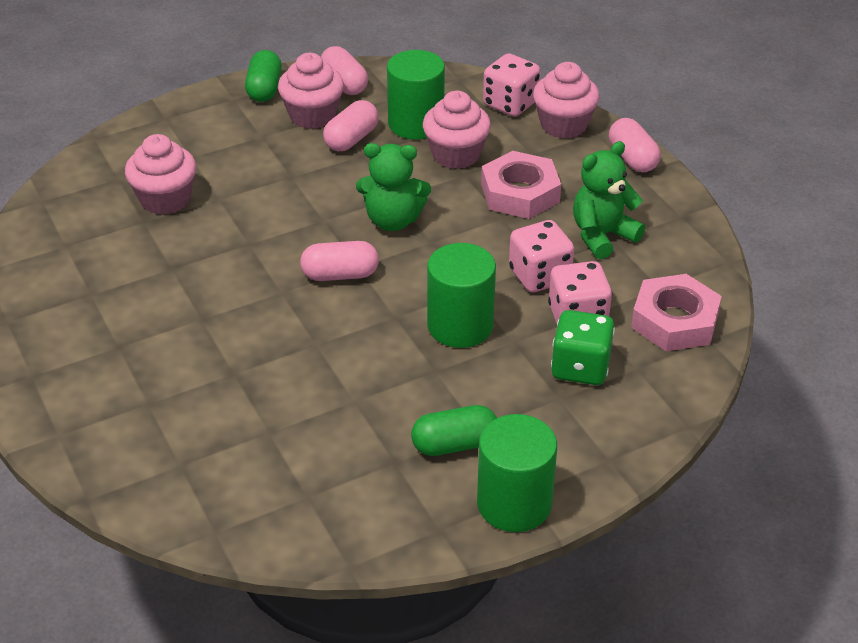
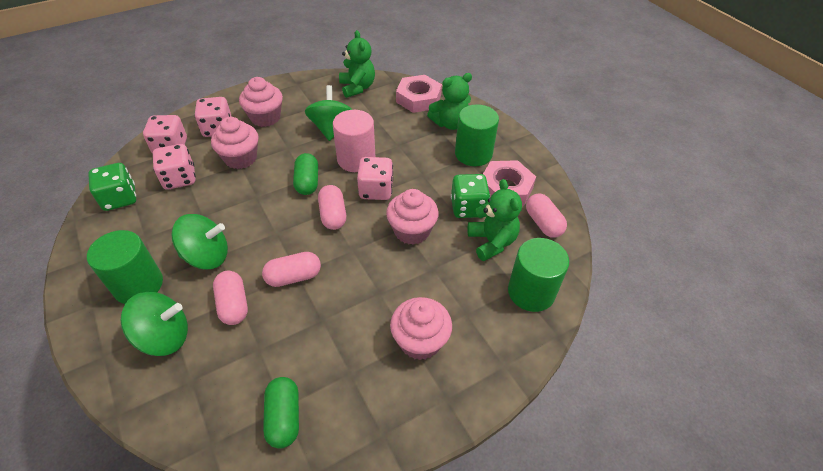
green dice: [551,310,615,385] = 1 -> [88,163,136,211] [451,174,490,218] = 2
green spinning top: none = 0 -> [121,292,188,356] [171,214,228,270] [305,85,352,141] = 3
green teddy bear: [356,143,431,231] [573,141,645,259] = 2 -> [339,30,375,98] [427,73,472,130] [467,179,522,261] = 3
pink cylinder: none = 0 -> [333,110,375,172] = 1
pink dice: [483,53,540,117] [509,220,574,293] [548,261,612,323] = 3 -> [143,115,187,154] [153,144,196,189] [194,97,232,137] [357,157,393,200] = 4

